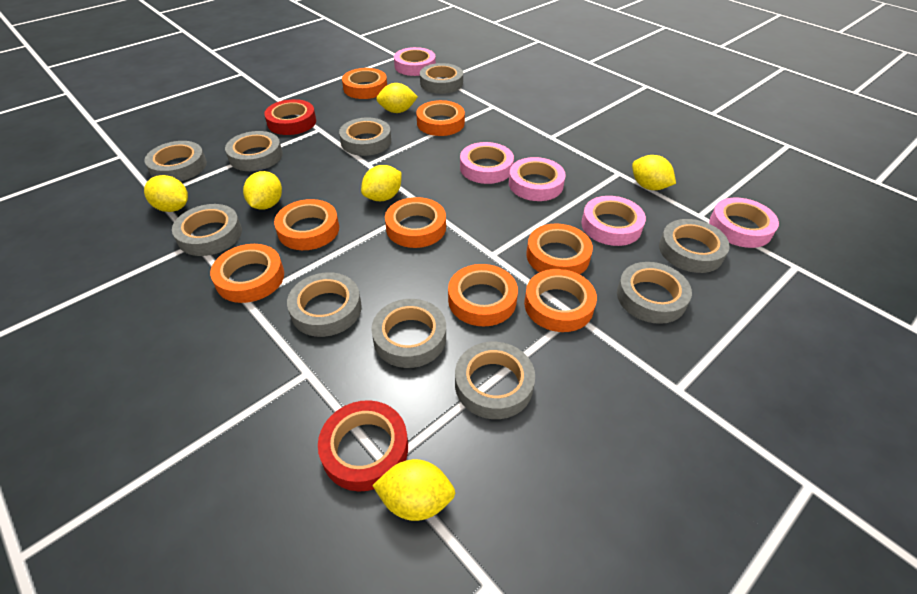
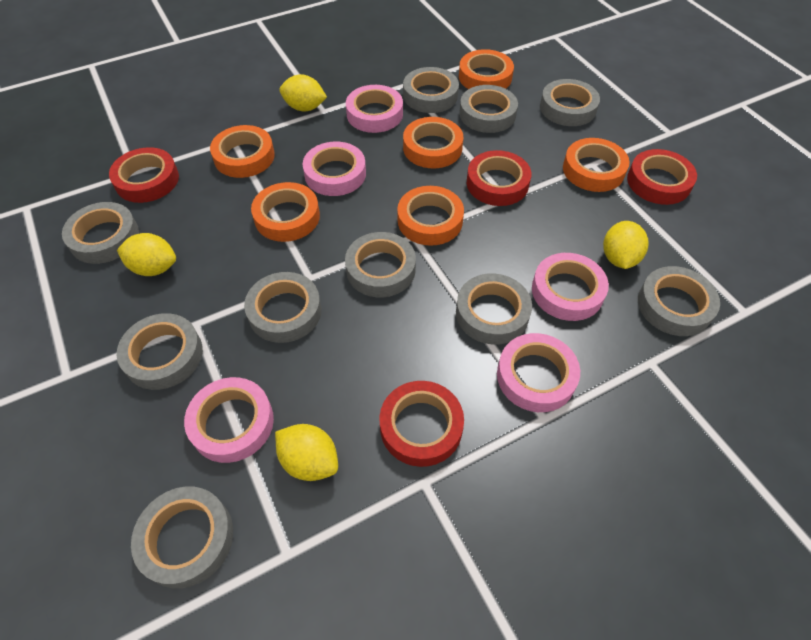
orange tape: [210,244,284,303] [274,199,339,250] [342,68,387,99] [385,197,446,248] [416,100,465,136] [448,264,518,326] [524,269,597,332] [526,224,593,274] = 8 -> [210,125,275,178] [251,182,320,242] [397,186,464,246] [403,117,463,168] [459,49,514,89] [563,138,630,192] = 6
red tape: [264,99,316,135] [318,400,408,492] = 2 -> [109,147,179,203] [379,381,464,467] [467,150,532,206] [627,149,697,205] = 4
yellow lemon: [144,175,188,212] [243,171,282,210] [361,165,402,201] [372,459,455,521] [376,83,418,113] [632,155,676,190] = 6 -> [117,233,176,276] [275,424,338,481] [280,74,327,112] [603,221,649,269] = 4

